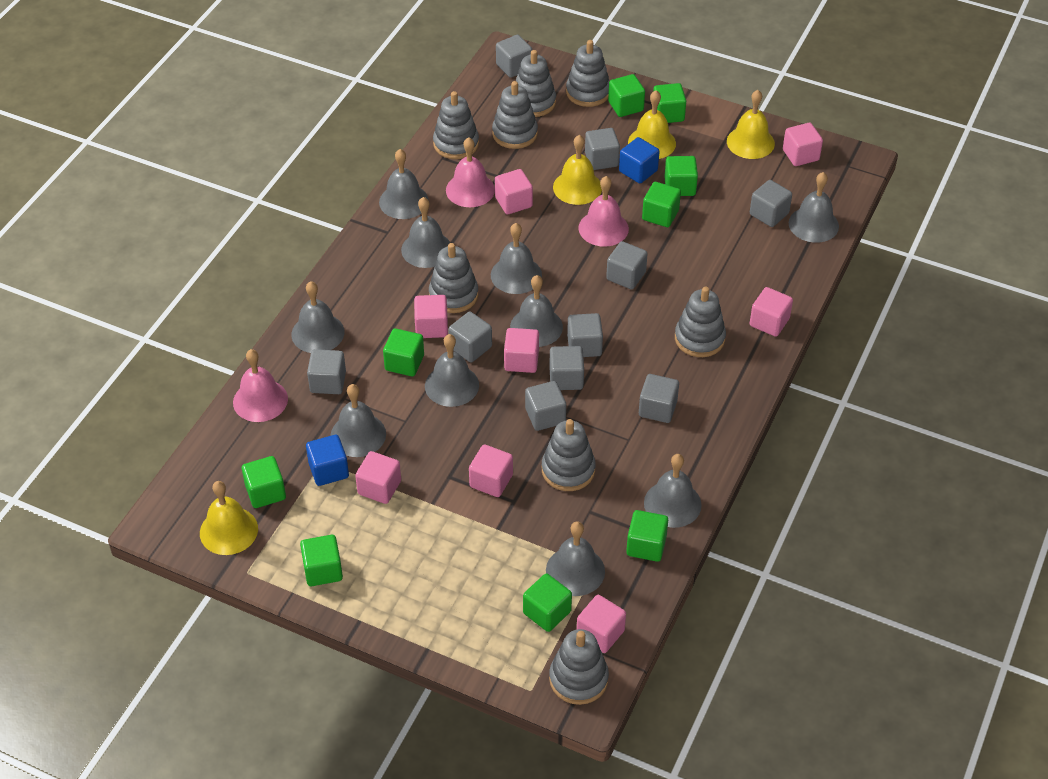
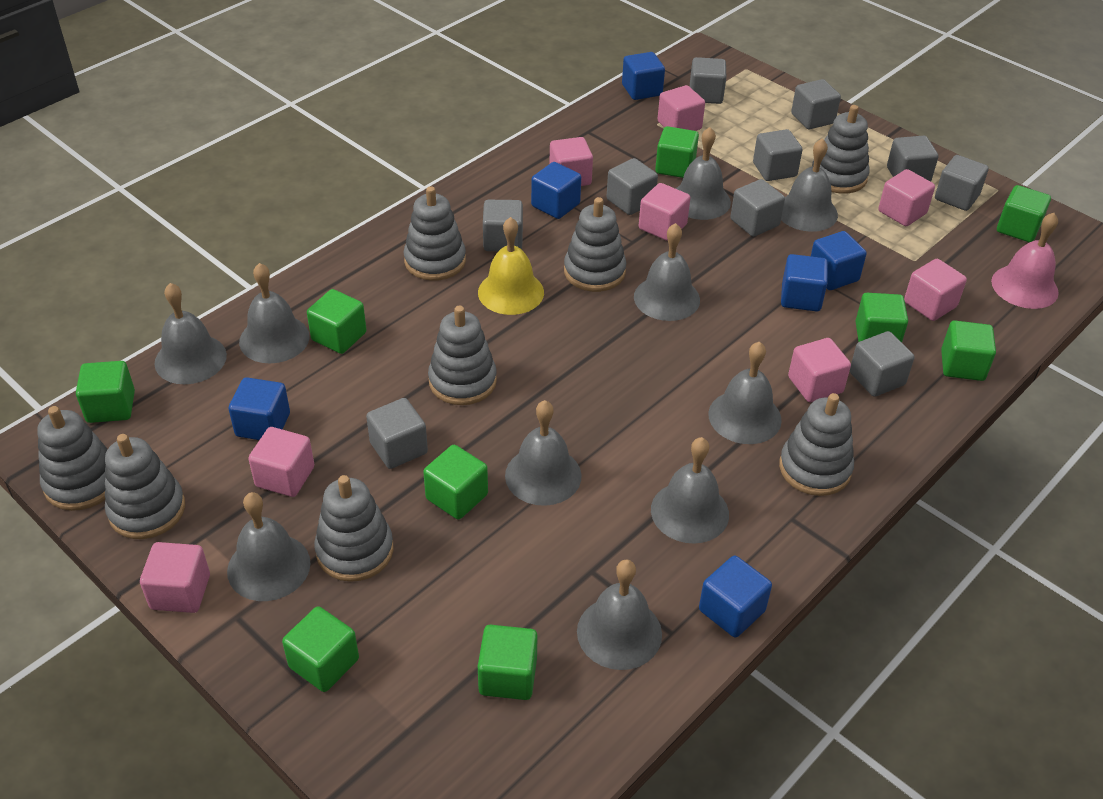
blue cube: [306,435,349,486] [619,137,660,184] = 2 -> [228,377,290,440] [531,162,581,219] [622,52,665,100] [699,556,772,638] [781,254,828,311] [811,231,867,290] = 6
pink bell: [233,349,288,422] [446,137,495,207] [579,176,629,247] = 3 -> [991,213,1059,309] = 1
yellow bell: [200,481,258,555] [553,135,602,205] [628,90,676,159] [727,90,775,159] = 4 -> [478,217,544,315] = 1

